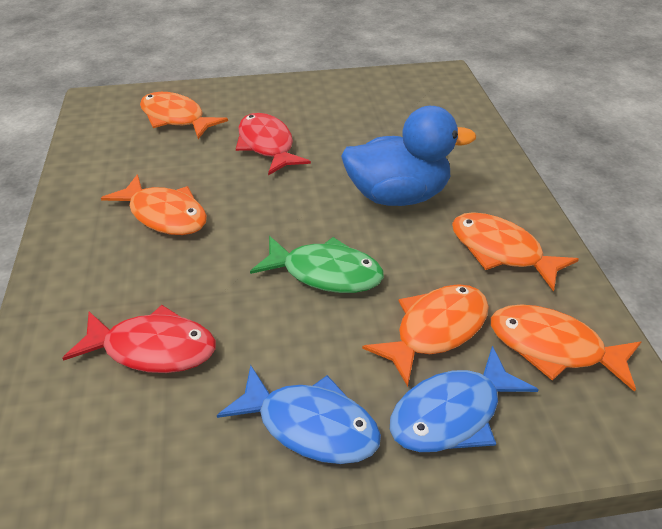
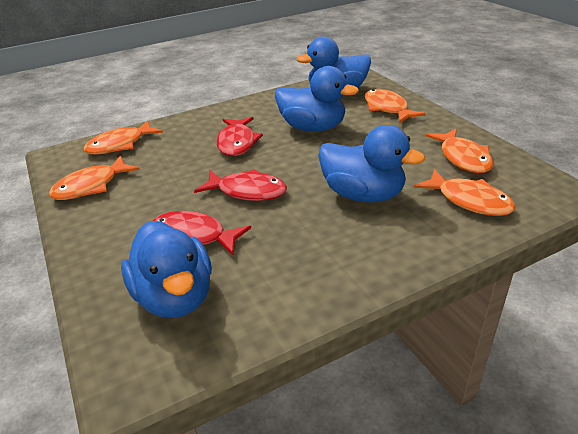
blue duck: [341,106,476,206] = 1 -> [121,221,212,318] [275,66,359,132] [297,36,371,88] [318,125,425,202] = 4
blue fish: [217,365,381,464] [390,346,539,452] = 2 -> none = 0
green fish: [250,236,384,293] = 1 -> none = 0
red fish: [63,305,216,373] [236,113,311,175] = 2 -> [153,211,251,255] [194,169,287,201] [217,117,263,156] = 3

